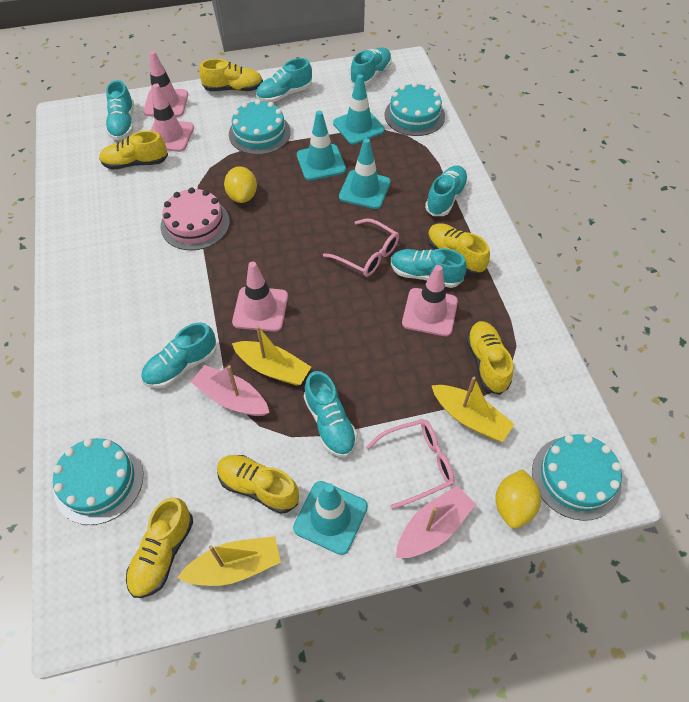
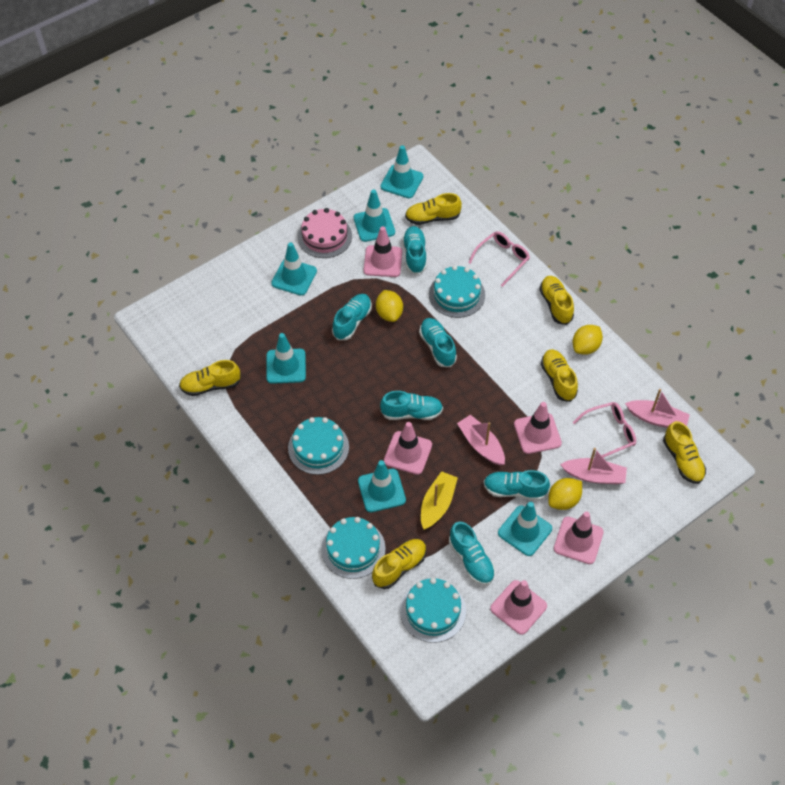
pink boat: [191,365,270,416] [396,485,476,558] = 2 -> [457,415,505,465] [560,448,627,484] [625,389,690,428] = 3
pink traffic cone: [143,51,188,117] [150,84,194,152] [232,262,288,332] [402,265,458,336] = 4 -> [364,226,402,277] [384,422,432,475] [490,580,547,635] [514,402,562,454] [554,511,604,564] = 5
turquoise shoe: [106,80,134,140] [141,322,217,388] [256,58,312,102] [304,371,358,457] [350,47,392,86] [391,248,466,288] [425,165,468,216] = 7 -> [332,294,372,340] [380,391,443,420] [402,226,427,274] [419,318,457,367] [449,522,495,585] [483,470,550,501] = 6
turquoise traffic cone: [293,481,368,555] [297,111,346,181] [333,74,385,145] [339,138,391,209] = 4 -> [266,333,306,384] [271,242,317,296] [354,189,395,242] [358,460,406,512] [380,145,423,198] [498,502,552,556] = 6
yellow boat: [177,536,281,586] [232,326,311,385] [431,377,514,442] = 3 -> [421,471,458,529] = 1
yellow lemon: [224,166,257,203] [495,469,541,529] = 2 -> [376,290,403,322] [548,478,582,510] [573,325,603,355] = 3

